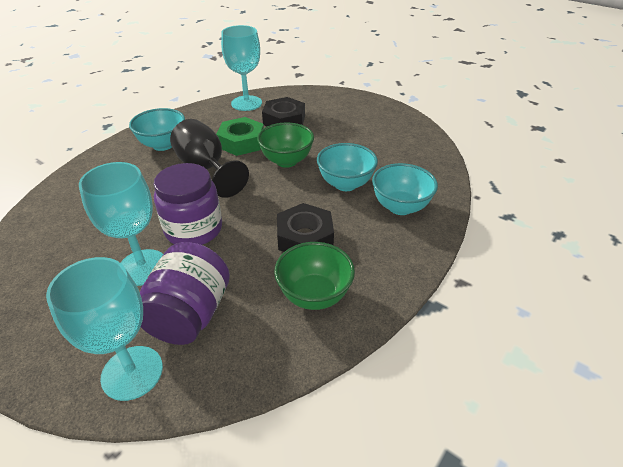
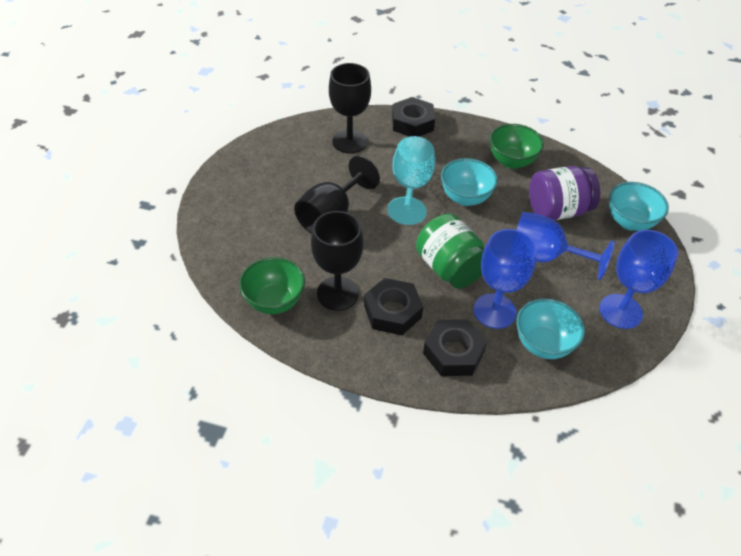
black goblet: [170,119,249,198] = 1 -> [294,156,380,233] [311,211,363,311] [329,63,371,153] = 3
black nut: [262,97,305,126] [277,203,334,252] = 2 -> [364,278,423,335] [392,97,435,137] [423,319,487,376] = 3
blue goblet: none = 0 -> [473,229,537,329] [516,212,614,280] [599,230,678,329] = 3
green jar: none = 0 -> [416,214,485,288] = 1
green nut: [216,117,264,156] = 1 -> none = 0
purple jar: [140,242,230,345] [153,163,222,245] = 2 -> [529,166,600,220] = 1
turquoise goblet: [46,257,163,401] [79,162,163,286] [221,25,262,111] = 3 -> [387,136,435,225] = 1

